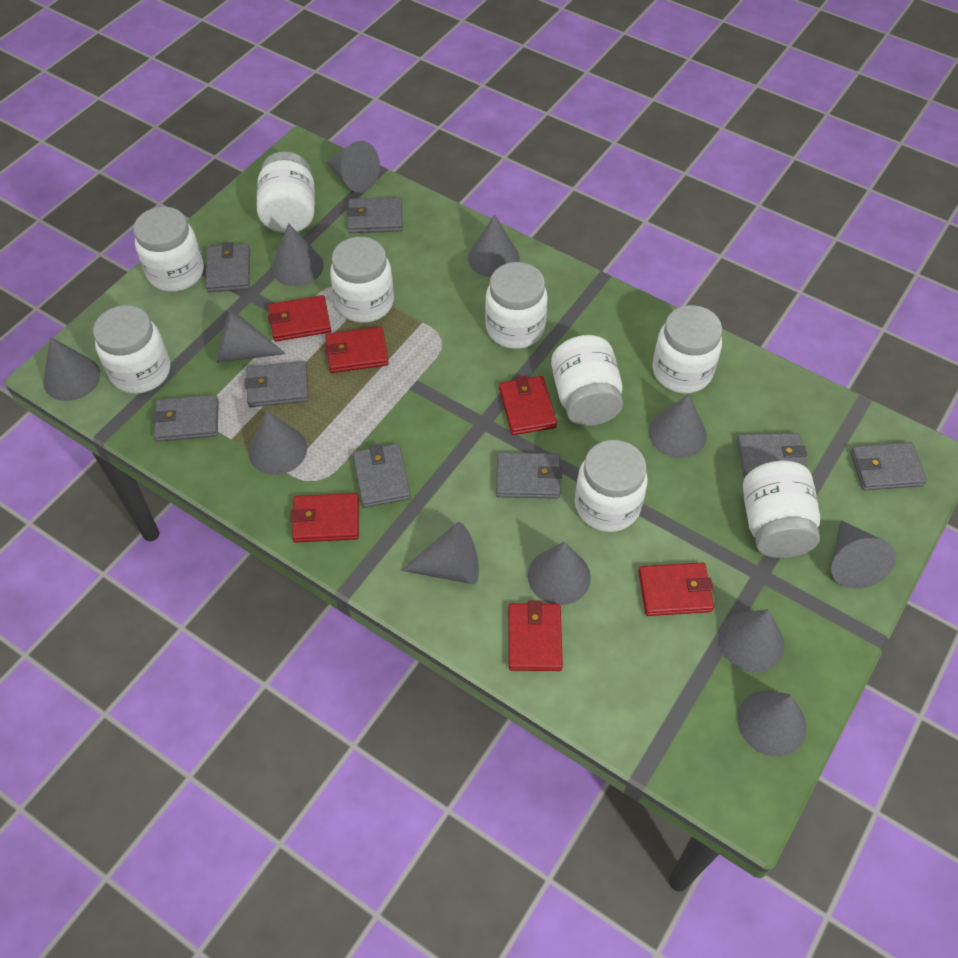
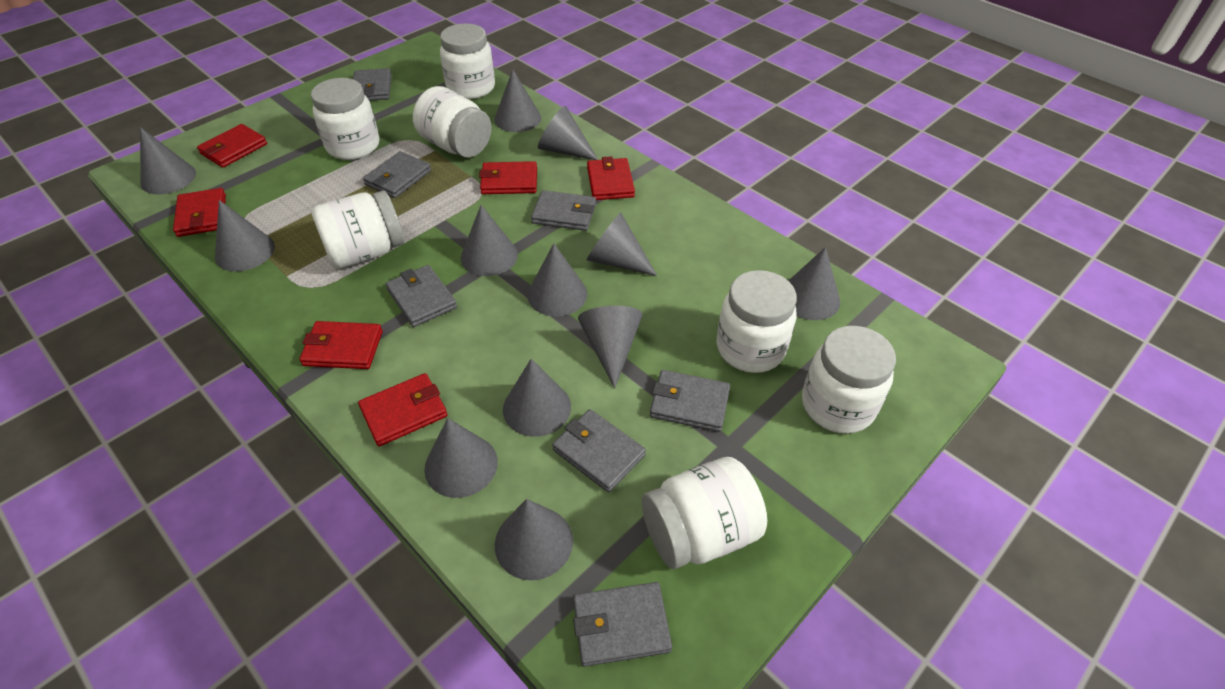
grey wallet: [152,394,219,442] [205,242,250,292] [245,361,309,407] [346,197,402,233] [353,444,411,508] [496,452,562,499] [737,433,807,478] [850,442,927,490] = 8 -> [353,68,392,101] [363,151,431,198] [385,265,457,327] [531,190,596,231] [552,409,646,492] [573,582,672,667] [650,370,730,432] = 7
white jar: [93,305,170,393] [133,207,204,292] [256,152,315,233] [330,237,394,323] [485,262,548,349] [551,335,623,426] [575,440,648,532] [652,305,722,393] [743,461,820,558] = 9 -> [311,78,380,160] [311,191,404,268] [413,86,492,158] [440,24,495,99] [642,457,767,569] [717,270,797,373] [802,326,896,434] = 7

